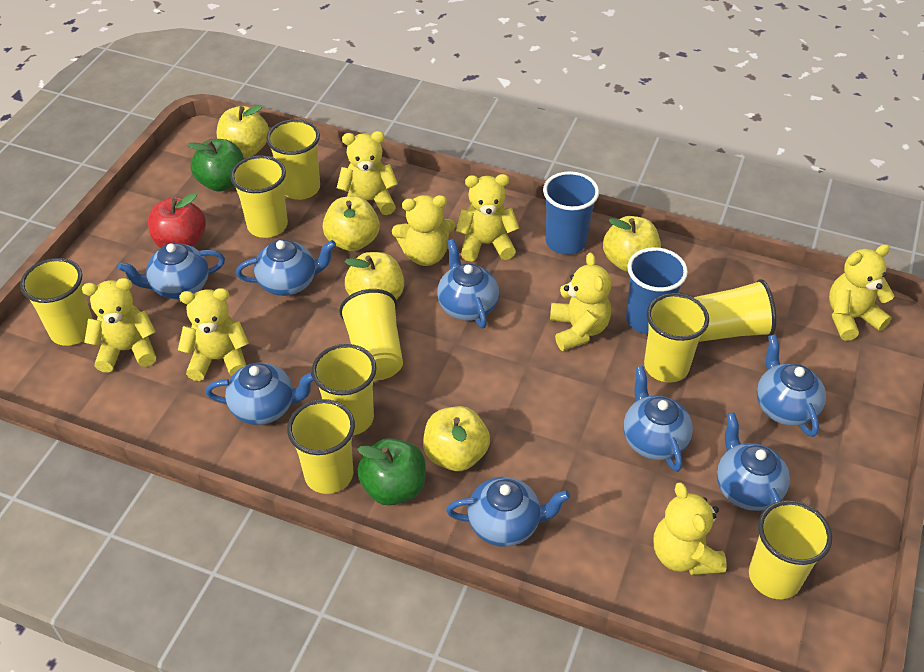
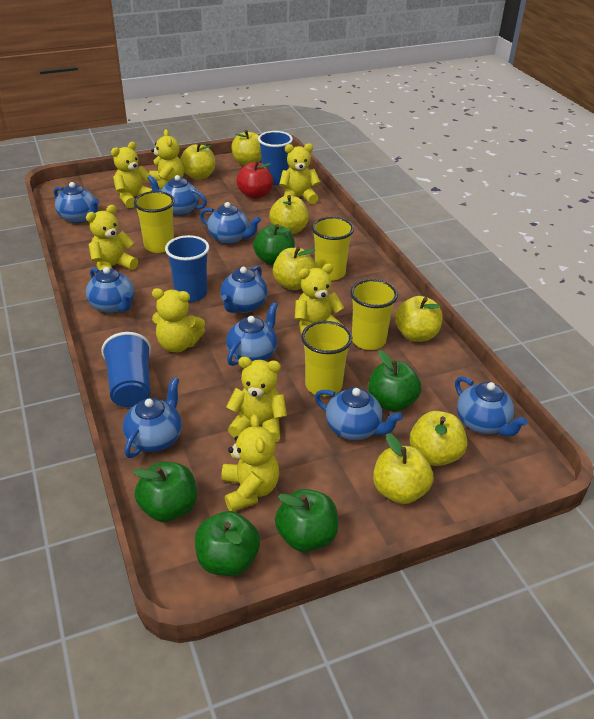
blue cup: [543,171,599,255] [626,247,688,334] = 2 -> [101,332,151,407] [165,235,209,302] [258,131,293,185] = 3
blue teapot: [118,243,225,299] [205,362,314,425] [236,239,336,296] [437,239,499,328] [446,477,570,547] [623,366,693,472] [717,412,790,511] [757,335,826,437] = 8 -> [54,182,99,223] [86,267,134,313] [123,377,182,458] [147,175,207,216] [200,202,261,244] [220,265,268,313] [226,302,278,366] [315,387,403,440] [455,376,528,437] = 9
green apple: [187,139,244,192] [357,438,426,505] = 2 -> [133,462,197,522] [195,511,260,576] [253,224,295,266] [275,489,338,552] [368,350,421,412] = 5
yellow apple: [217,105,269,158] [323,196,380,251] [345,252,404,300] [423,406,490,471] [603,216,661,272] = 5 -> [180,142,215,180] [231,130,261,166] [269,195,309,234] [273,247,316,290] [373,433,433,504] [395,296,442,342] [410,411,467,466] = 7
yellow cup: [20,258,93,346] [230,155,288,238] [266,119,320,200] [287,399,355,494] [312,344,377,436] [339,289,403,380] [644,293,709,383] [693,279,776,342] [749,500,832,599] = 9 -> [134,191,175,253] [301,321,352,396] [312,217,354,281] [350,279,398,350] = 4

